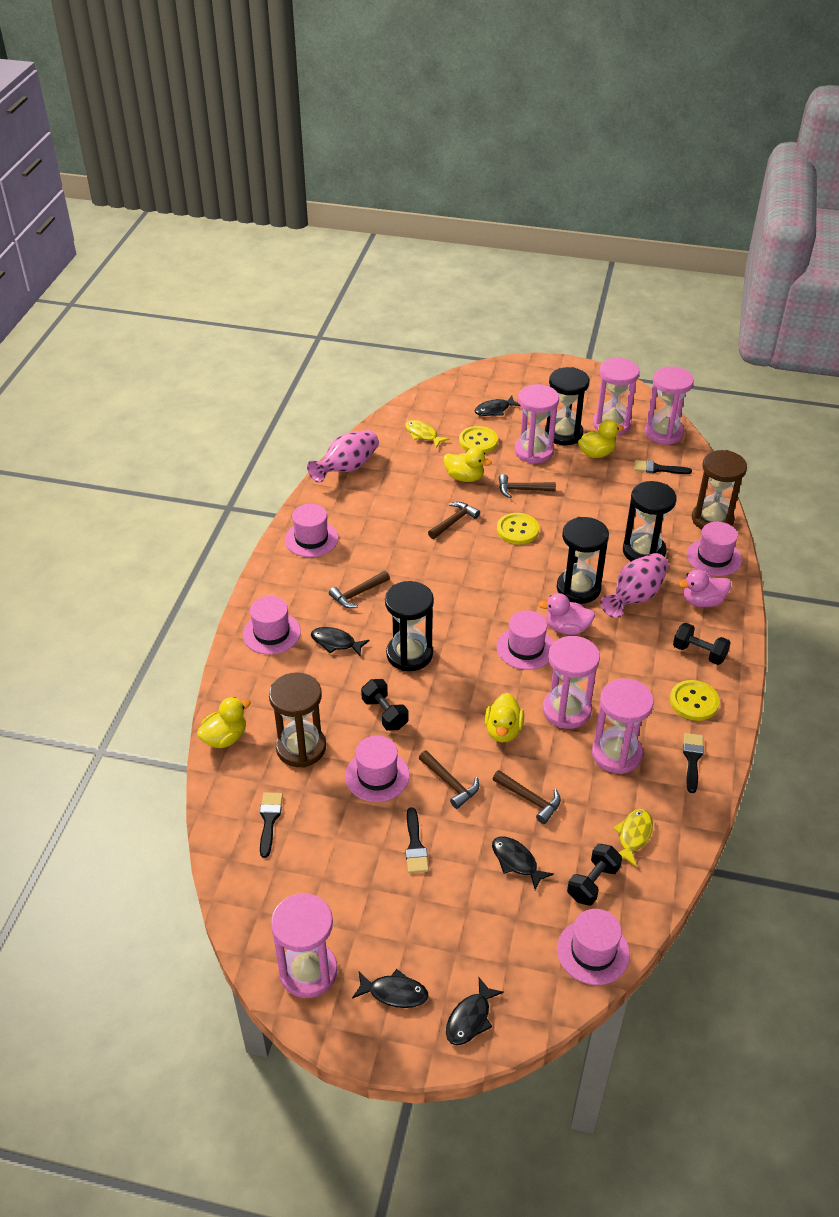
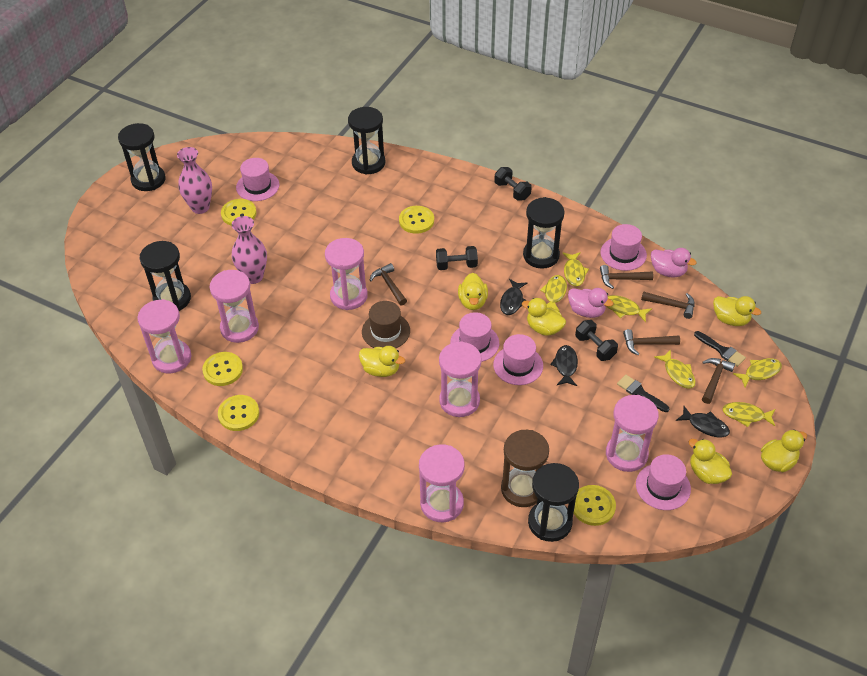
black brush: [260,792,283,858] [405,807,429,873] [634,460,692,474] [683,733,704,793] = 4 -> [617,375,669,412] [694,331,746,367] = 2
black fish: [311,627,370,656] [352,969,429,1008] [446,978,504,1045] [474,396,520,416] [492,837,554,890] = 5 -> [500,279,527,315] [550,345,578,386] [676,406,730,437] = 3
black hourglass: [385,581,434,671] [545,367,590,446] [557,517,609,604] [623,481,676,561] = 4 -> [118,123,166,191] [140,241,191,311] [348,107,385,175] [523,197,565,269] [528,463,579,542] = 5
brown hat: none = 0 -> [362,301,410,348] = 1
brown hourglass: [269,672,326,768] [692,450,747,530] = 2 -> [501,430,549,507] = 1
pink hat: [243,596,301,655] [285,504,338,557] [345,736,410,802] [497,610,554,670] [557,909,630,985] [687,522,742,576] = 6 -> [236,158,279,201] [450,312,499,362] [493,334,543,385] [601,224,647,271] [636,454,691,510] = 5
yellow button: [459,426,498,453] [497,513,539,545] [670,680,720,721] = 3 -> [202,352,243,386] [218,395,259,431] [221,199,257,226] [399,206,434,234] [574,485,616,526] = 5
yellow duck: [197,697,251,748] [444,448,492,482] [485,693,524,742] [578,419,624,458] = 4 -> [359,346,405,377] [458,273,488,310] [522,298,566,336] [689,439,732,484] [713,296,761,326] [761,430,807,472] = 6
yellow fish: [406,420,449,448] [614,809,653,867] = 2 -> [540,275,567,312] [563,252,589,287] [607,295,652,322] [654,349,696,389] [722,402,775,427] [733,358,782,387] = 6

